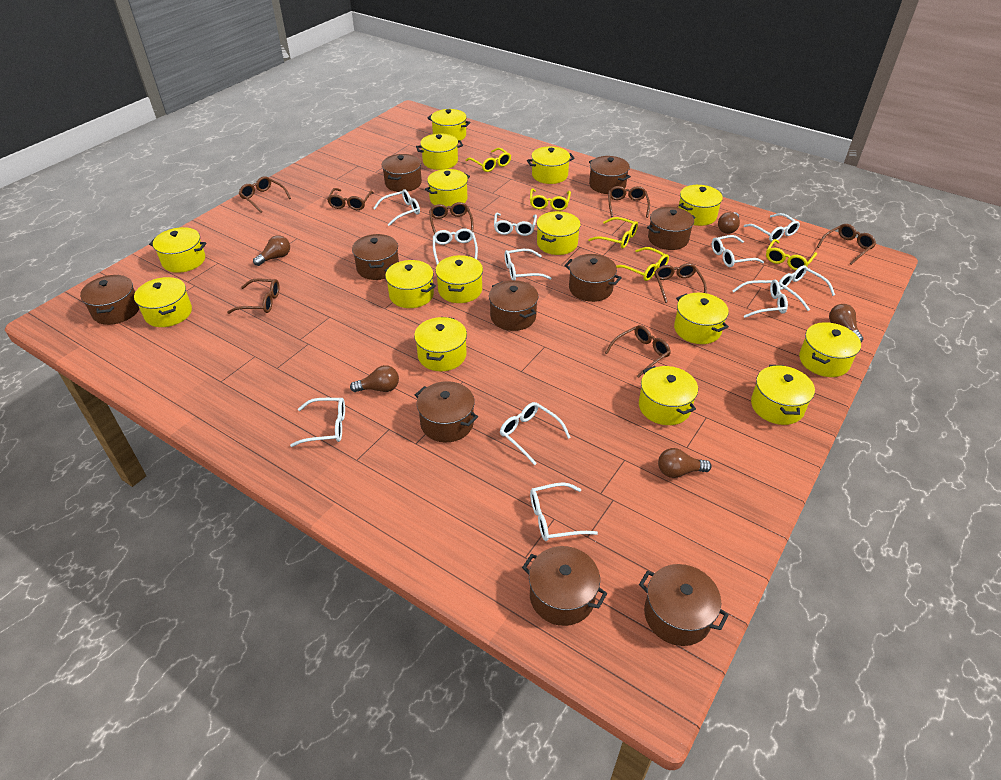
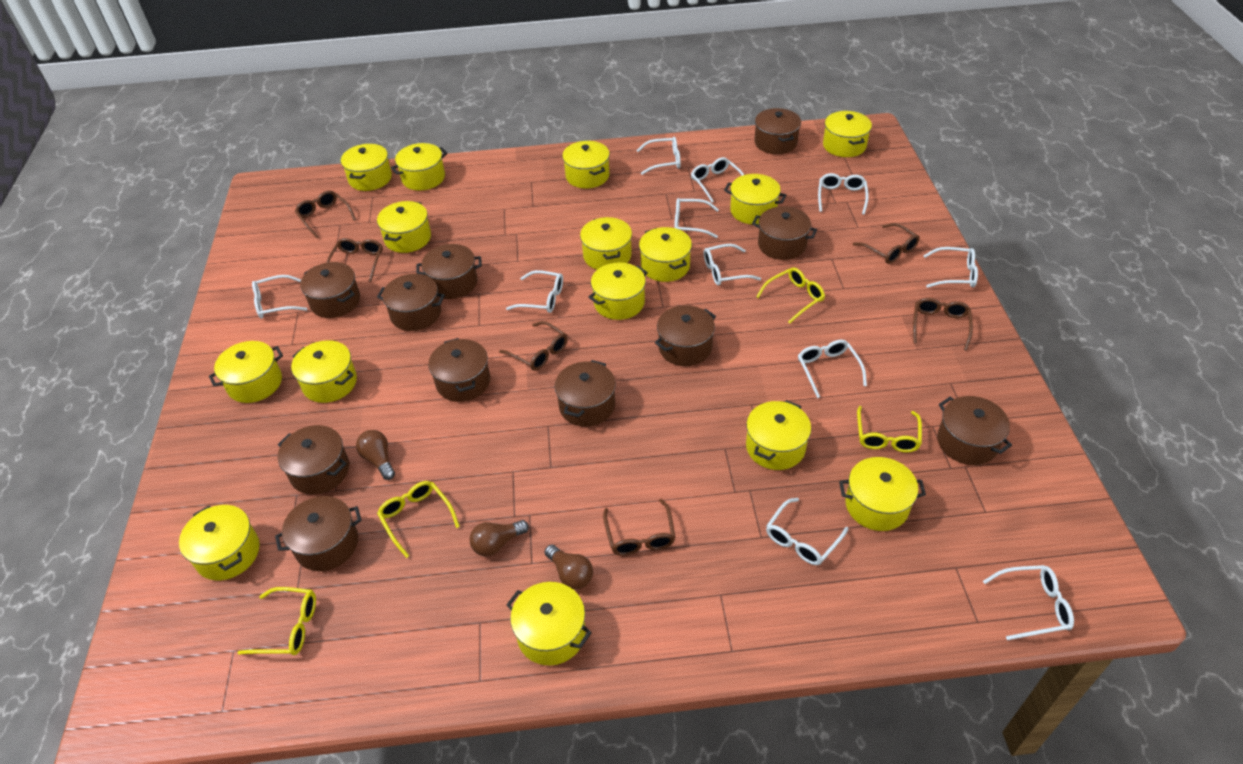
brown glasses: [227,278,280,314] [239,176,291,212] [327,188,374,210] [429,202,473,234] [605,325,671,378] [608,186,650,218] [655,263,707,303] [817,224,876,265] = 8 -> [295,190,356,238] [326,238,383,282] [499,321,568,371] [603,499,675,556] [853,223,920,264] [913,298,973,351] = 6
brown light bulb: [253,235,290,266] [350,365,399,392] [658,448,712,478] [718,212,740,234] [829,304,863,342] = 5 -> [356,430,395,480] [470,520,529,556] [545,544,593,589] = 3
brown pot: [80,275,139,325] [352,234,399,280] [382,154,422,192] [415,381,478,442] [489,280,538,331] [522,546,607,626] [564,254,622,302] [589,156,631,194] [639,564,729,646] [647,207,696,250] = 10 -> [275,496,362,571] [278,425,349,495] [300,262,360,318] [377,274,445,331] [416,244,482,299] [428,338,490,402] [555,360,616,427] [655,305,716,366] [752,206,817,260] [754,108,801,154] [937,396,1012,465] = 11
yellow glasses: [465,148,511,172] [530,188,571,211] [588,217,638,248] [616,247,669,281] [766,239,817,270] = 5 -> [238,587,316,655] [377,481,460,558] [756,268,825,324] [857,406,922,453] = 4

